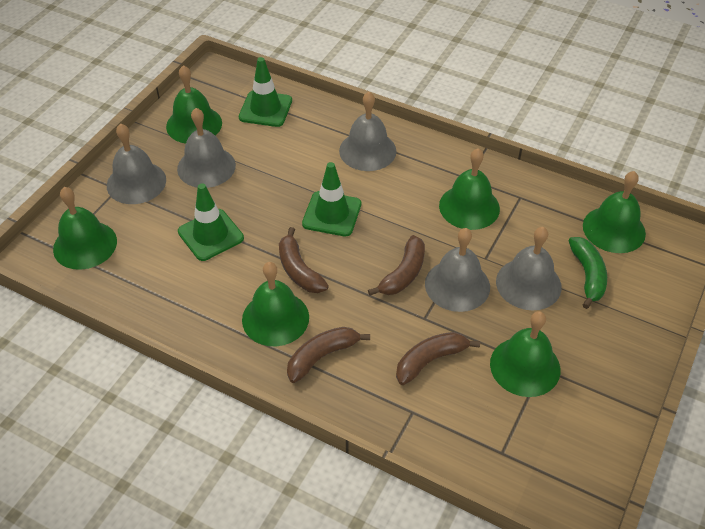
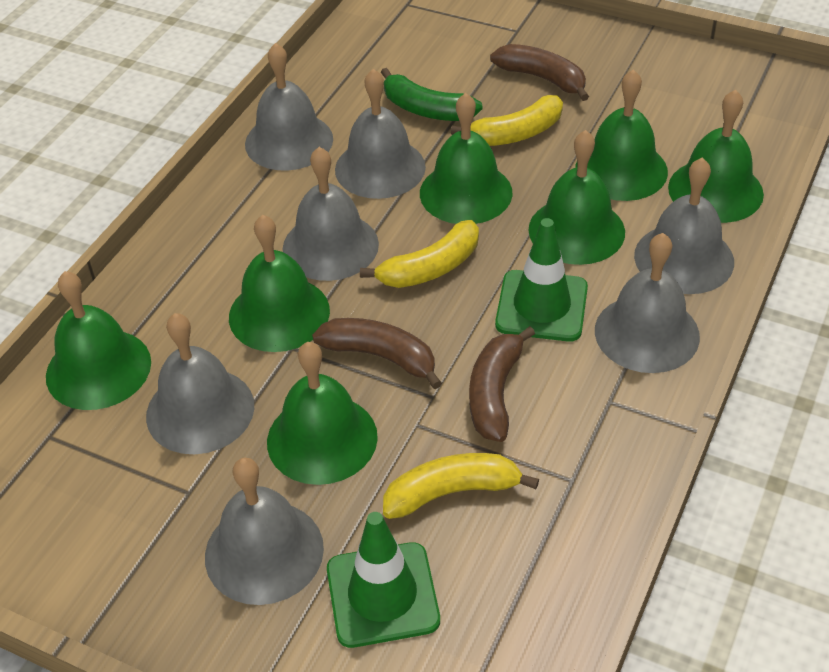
brown banana: [279,227,329,293] [287,327,370,383] [368,235,425,296] [396,332,480,385] = 4 -> [312,318,442,389] [469,326,535,442] [490,44,589,101] = 3
green bell: [53,187,117,270] [166,65,222,144] [242,262,309,346] [439,148,500,230] [490,311,560,397] [583,171,646,253] = 6 -> [46,271,151,410] [229,215,330,352] [267,342,378,485] [420,93,513,224] [529,130,625,265] [575,70,668,201] [668,90,764,223] = 7
green traffic cone: [178,183,244,261] [239,57,292,127] [302,162,361,236] = 3 -> [327,512,440,648] [495,218,588,342] = 2
grey bell: [107,124,166,204] [177,108,236,188] [339,92,397,171] [425,228,490,312] [496,227,562,311] = 5 -> [146,313,254,454] [205,458,324,605] [245,43,333,171] [283,147,379,281] [335,69,426,199] [595,233,700,373] [634,158,734,294] = 7
yellow banana: none = 0 -> [360,220,479,288] [383,453,539,519] [451,95,563,146] = 3

